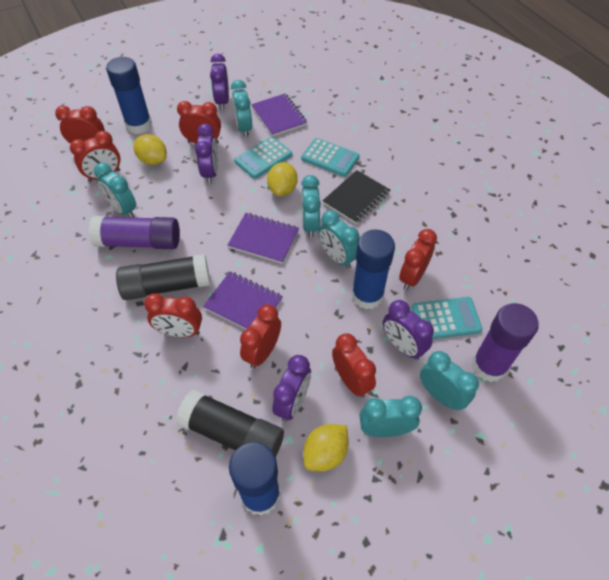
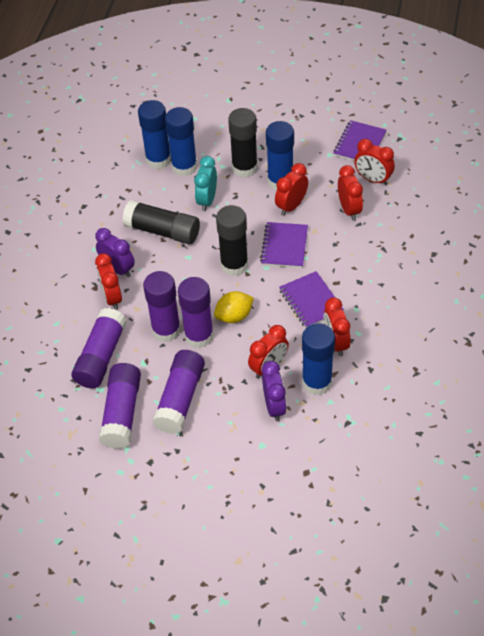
black glue stick: [116,254,210,300] [176,390,284,457] = 2 -> [122,200,200,244] [216,205,248,276] [228,108,258,178] = 3
black notebook: [323,170,390,224] = 1 -> none = 0
blue glue stick: [106,57,152,134] [229,442,280,516] [351,229,395,309] = 3 -> [138,100,171,169] [165,107,197,177] [266,121,294,190] [302,323,335,395] = 4
purple clock: [195,124,218,184] [210,54,229,110] [273,355,311,421] [383,300,434,360] = 4 -> [95,228,135,277] [262,361,286,421] = 2
purple glue stick: [89,216,180,249] [472,303,539,382] = 2 -> [72,308,127,389] [99,363,141,449] [143,271,181,343] [152,350,205,434] [178,277,214,348] = 5
red clock: [55,106,105,144] [70,131,120,182] [144,293,202,337] [177,101,221,144] [240,304,281,368] [332,333,376,398] [399,229,437,290] = 7 -> [95,253,122,310] [248,325,289,379] [275,163,308,216] [323,297,350,356] [338,165,363,221] [354,139,395,185] = 6
turquoise calculator: [234,137,292,179] [301,138,360,177] [412,297,482,339] = 3 -> none = 0
turquoise clock: [94,163,136,218] [231,80,252,137] [301,175,321,238] [318,210,359,269] [360,396,422,437] [420,351,479,410] = 6 -> [194,156,217,211] = 1
yellow lemon: [133,134,167,165] [267,162,298,196] [303,424,349,471] = 3 -> [214,291,254,323] = 1

